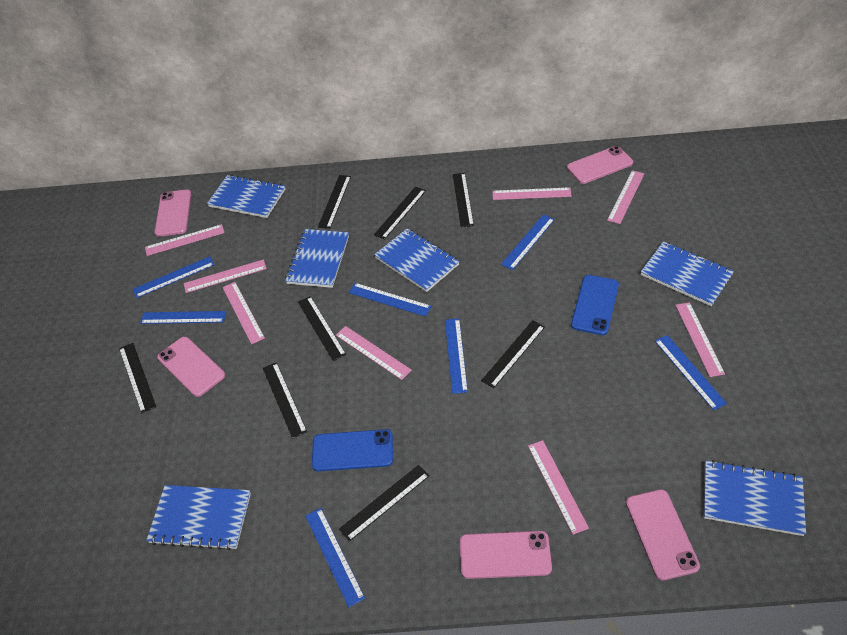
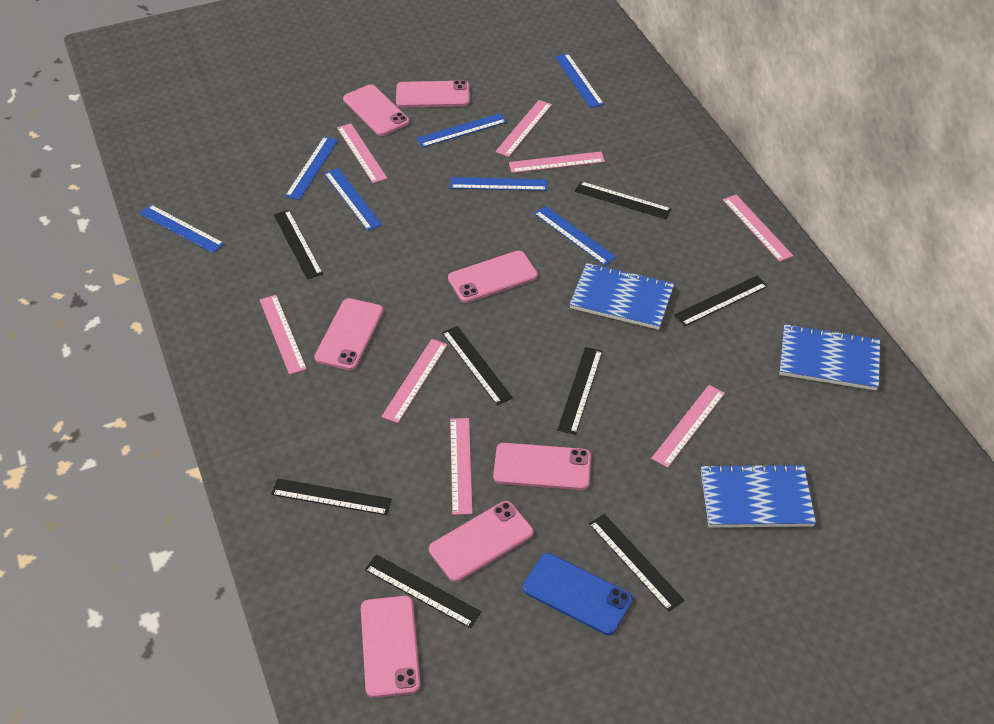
blue notebook: [146,485,251,550] [207,175,285,218] [285,229,349,288] [374,229,460,292] [641,241,734,306] [704,460,806,536] = 6 -> [570,263,674,330] [701,463,816,527] [779,324,880,391] = 3
blue phone: [312,429,393,471] [571,275,619,335] = 2 -> [523,553,633,635] = 1
pink phone: [155,190,192,237] [157,337,225,397] [460,531,552,579] [567,146,633,184] [626,489,700,580] = 5 -> [314,298,384,370] [343,84,410,136] [361,596,420,698] [396,80,470,107] [429,501,534,582] [448,250,538,303] [493,443,591,490] = 7

